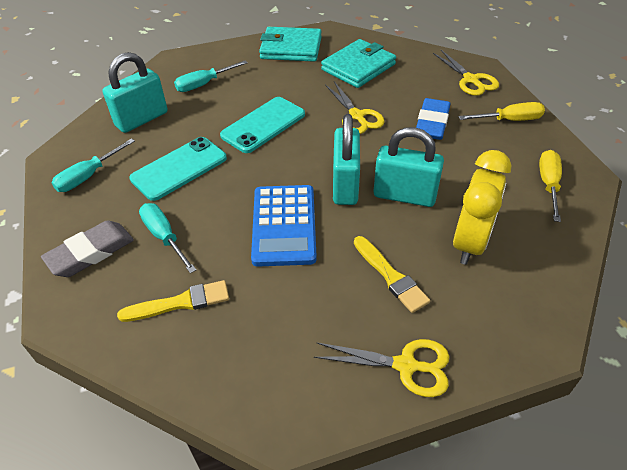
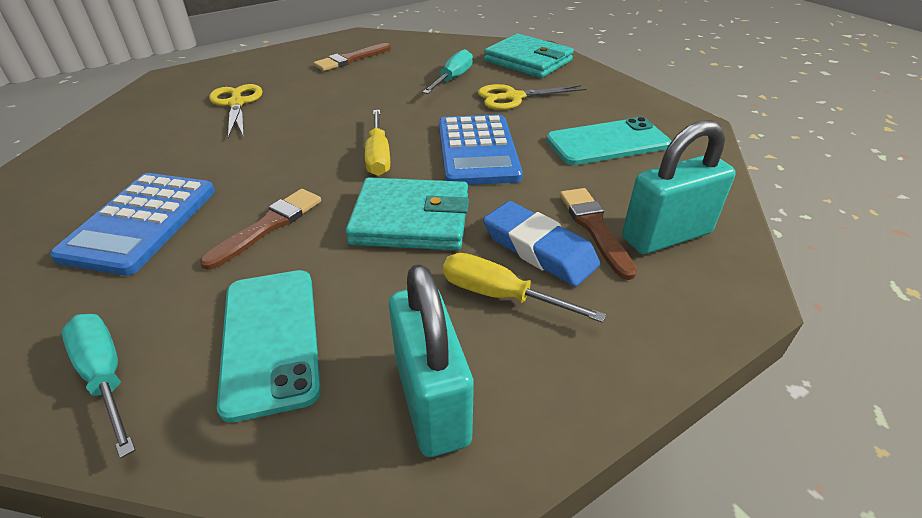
blue calculator: [251,185,317,267] = 1 -> [50,173,215,276] [439,115,523,185] = 2
brown brush: none = 0 -> [200,189,321,270] [313,43,391,71] [560,188,637,280] = 3
grey eraser: [41,220,134,277] = 1 -> none = 0
turquoise padlock: [102,52,168,133] [333,114,360,205] [373,127,444,207] = 3 -> [389,264,474,457] [622,120,736,254] = 2
turquoise screwdriver: [52,138,135,192] [139,203,196,273] [174,60,248,92] = 3 -> [62,314,135,458] [422,49,473,94] = 2
yellow brush: [117,280,229,322] [354,236,430,313] = 2 -> none = 0
yellow clock: [453,150,512,265] = 1 -> none = 0
yellow scissors: [314,339,449,397] [325,81,384,134] [433,50,499,96] = 3 -> [209,84,263,138] [478,84,586,110] = 2

